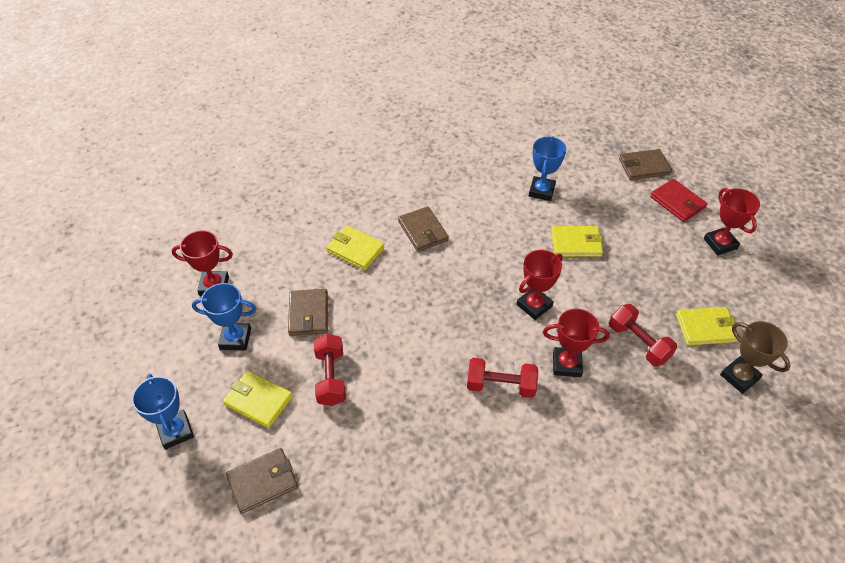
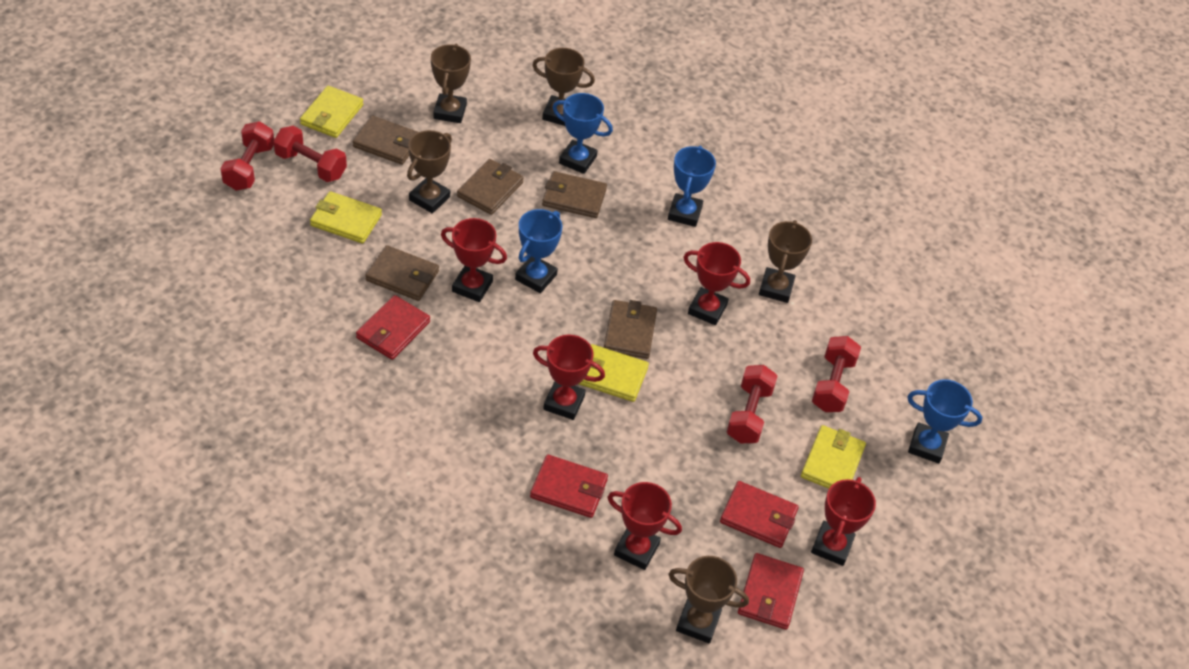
blue trophy: [132,374,194,449] [192,283,256,350] [529,136,567,201] = 3 -> [515,209,562,293] [552,93,613,174] [668,146,716,227] [907,379,982,464] = 4
brown trophy: [720,321,791,394] = 1 -> [407,130,452,213] [431,44,471,123] [532,48,595,126] [668,556,749,644] [759,220,812,303] = 5
brown wallet: [226,448,298,514] [288,289,328,336] [398,206,448,252] [619,149,672,180] = 4 -> [353,116,418,165] [365,245,439,301] [457,159,524,215] [542,171,607,218] [604,300,657,359] = 5
red dumbbell: [313,334,346,406] [467,358,538,398] [609,304,677,367] = 3 -> [220,121,274,191] [273,126,347,182] [727,365,778,443] [812,336,861,412] = 4
red trophy: [171,230,233,296] [517,250,563,320] [543,309,610,377] [704,188,760,255] = 4 -> [441,218,507,302] [533,335,605,420] [607,482,682,570] [683,242,750,325] [811,477,876,566] = 5
red wallet: [650,179,707,222] = 1 -> [356,295,430,360] [530,454,608,518] [720,481,799,548] [738,553,804,630] = 4

